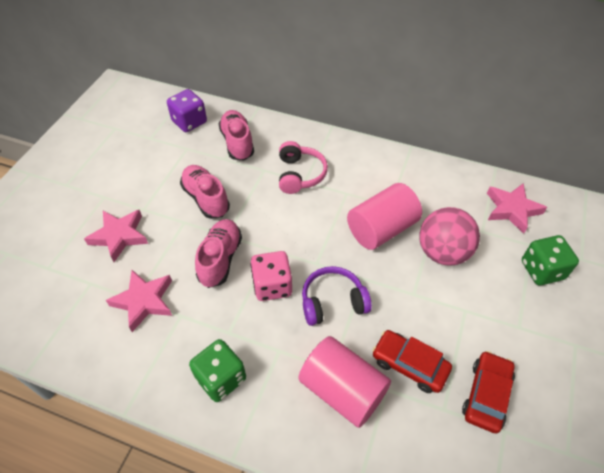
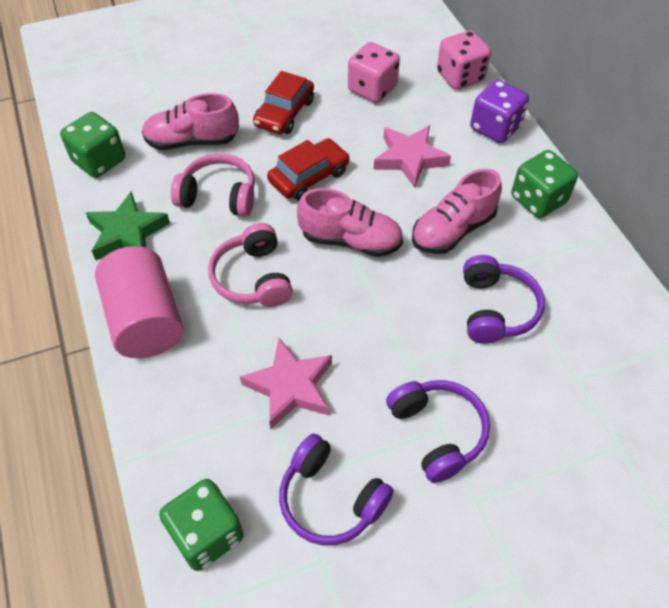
green dice: [189,339,246,402] [522,235,579,285] = 2 -> [60,112,125,178] [159,479,244,571] [511,150,578,218] = 3
green star: none = 0 -> [86,191,170,260] = 1
pink ball: [419,207,480,266] = 1 -> none = 0
pink cylinder: [298,336,391,428] [347,183,422,250] = 2 -> [95,246,183,358] = 1
pink dice: [250,251,292,301] = 1 -> [348,42,400,103] [437,31,491,89] = 2
pink headphones: [279,141,328,194] = 1 -> [171,153,255,217] [208,223,293,307] = 2
pink star: [84,210,148,262] [106,270,172,332] [487,184,547,234] = 3 -> [240,338,332,429] [374,125,451,188] = 2
purple headphones: [302,266,372,326] = 1 -> [279,434,394,545] [386,380,490,483] [463,255,545,344] = 3

